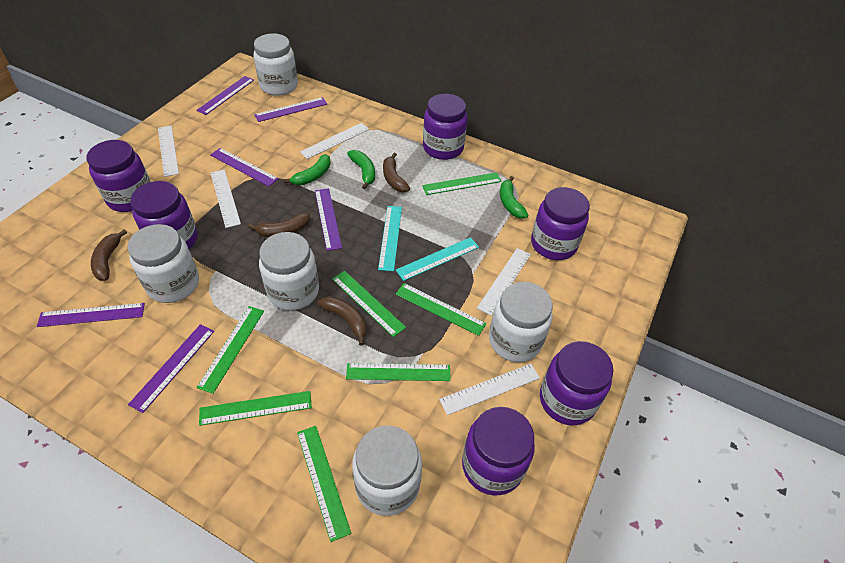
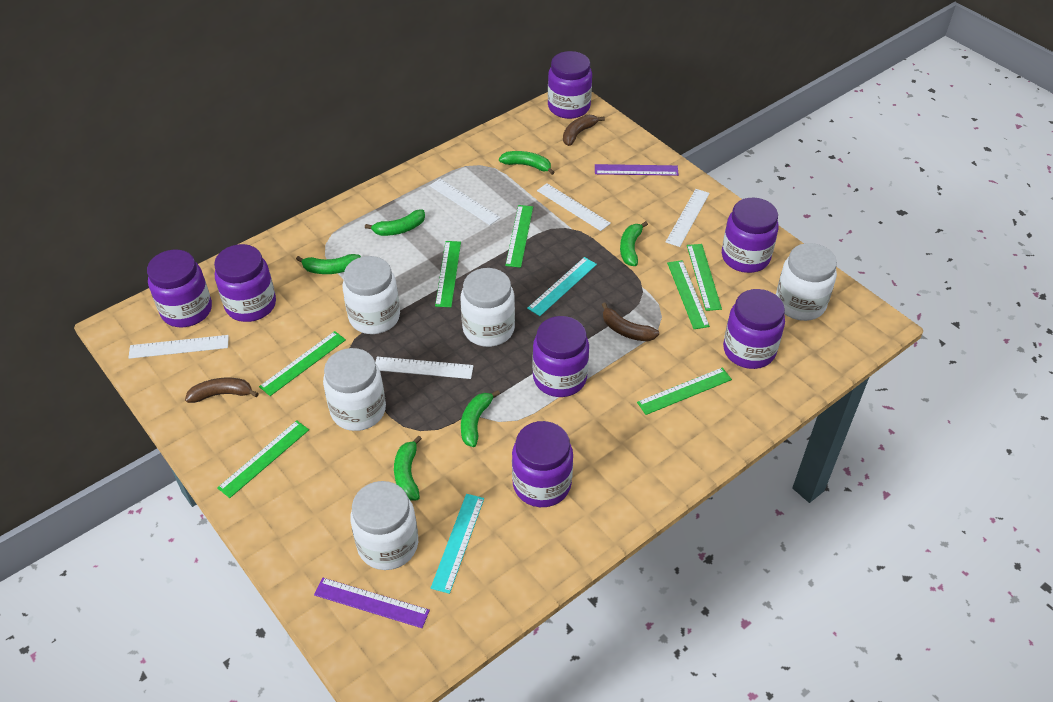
brown banana: [91,229,127,280] [248,213,310,237] [318,296,367,346] [383,153,410,192] = 4 -> [185,378,259,403] [563,115,605,146] [602,302,659,341] = 3
green banana: [283,154,331,185] [347,150,375,189] [500,176,528,219] = 3 -> [296,254,361,274] [365,209,425,236] [394,436,422,500] [461,390,500,447] [499,151,555,175] [620,221,648,266] = 6
purple jar: [86,140,150,212] [130,181,198,249] [423,94,468,160] [462,407,535,495] [531,187,590,260] [540,341,614,425] = 6 -> [147,250,212,327] [214,244,276,322] [512,421,573,507] [532,316,589,397] [548,51,592,119] [722,198,779,273] [723,289,785,369] = 7
purple ruler: [37,303,145,327] [128,324,214,413] [196,76,254,115] [210,148,278,186] [254,97,327,122] [315,188,342,251] = 6 -> [314,578,430,628] [595,164,679,176] = 2

